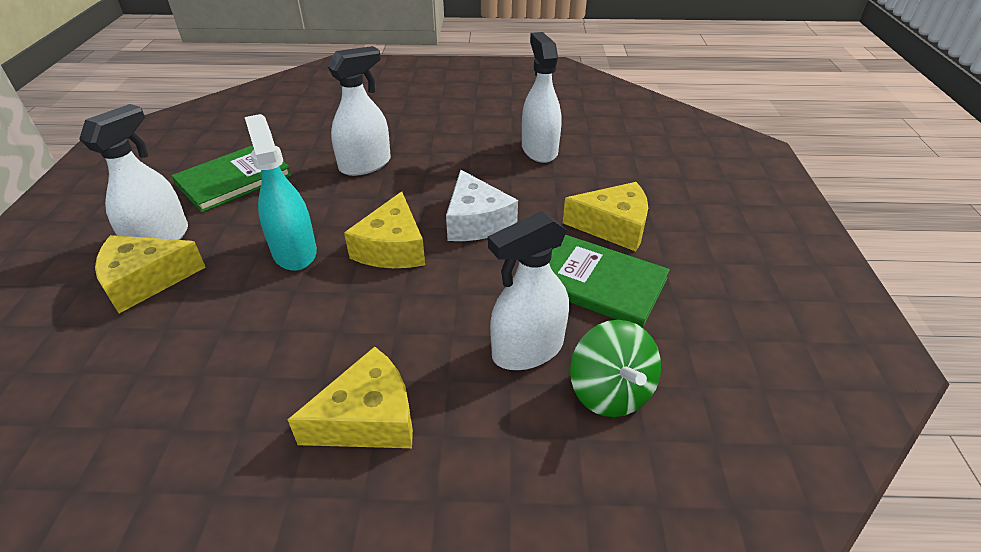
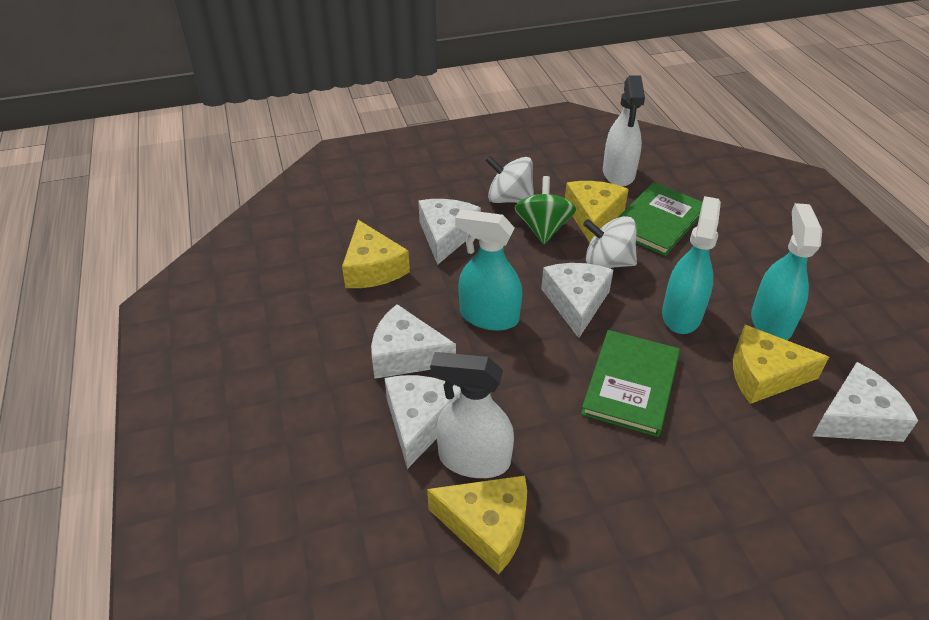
turquoise spray bottle: [245,114,317,271] = 1 -> [455,209,522,331] [662,196,721,334] [751,203,822,340] = 3
white cheese: [446,170,518,241] = 1 -> [371,304,456,379] [384,375,461,469] [418,199,481,265] [541,263,613,338] [813,362,918,442] = 5
white spinning top: none = 0 -> [485,155,534,203] [583,216,637,268] = 2
white spray bottle: [79,104,188,240] [327,46,391,176] [488,211,569,370] [522,32,562,163] = 4 -> [430,352,514,478] [603,75,645,187] = 2

